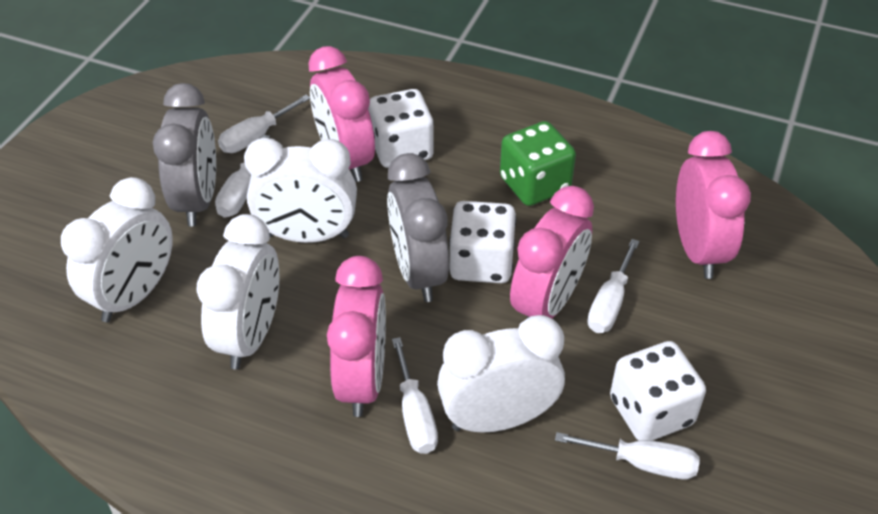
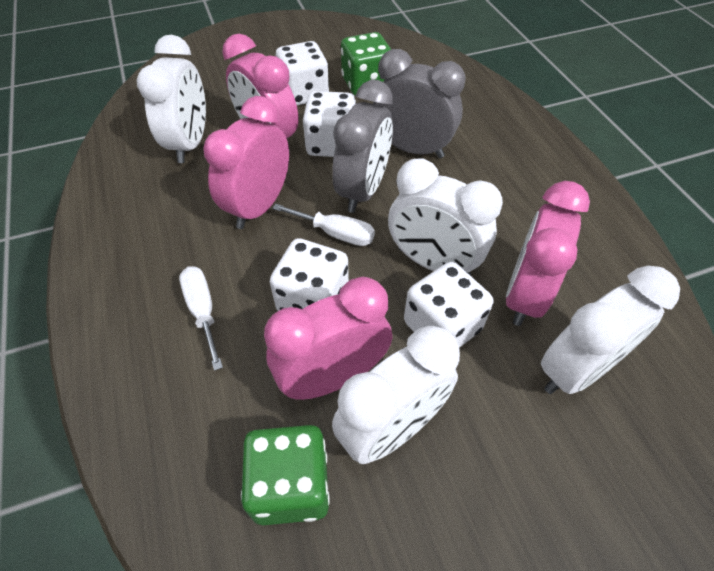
green dice: [500,121,576,206] = 1 -> [241,425,330,525] [341,32,391,96] = 2
white dice: [368,89,434,168] [449,201,516,283] [610,341,706,441] = 3 -> [270,238,349,311] [276,41,329,105] [303,91,356,157] [404,262,493,348] = 4
white screwdriver: [215,135,270,218] [218,95,310,153] [392,337,438,454] [555,432,700,479] [587,239,640,333] = 5 -> [179,266,223,371] [272,204,375,246] = 2

